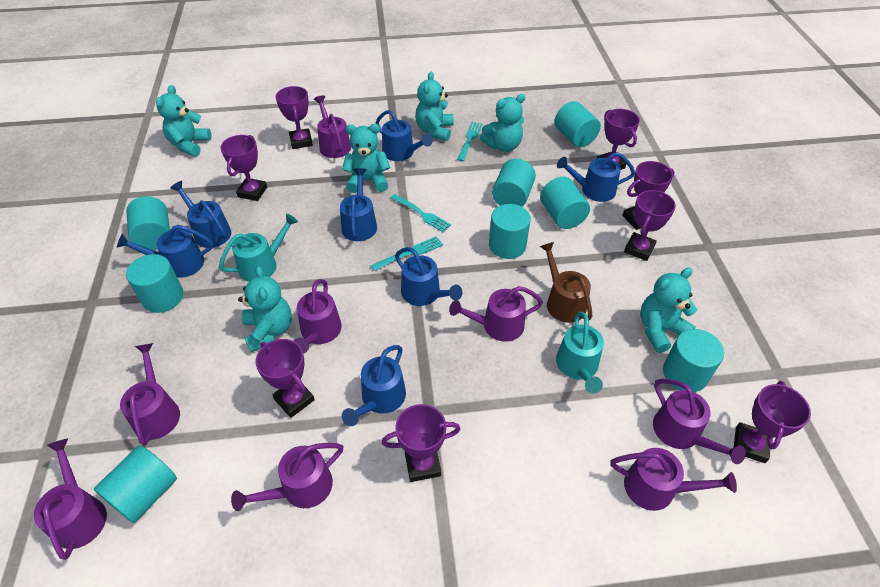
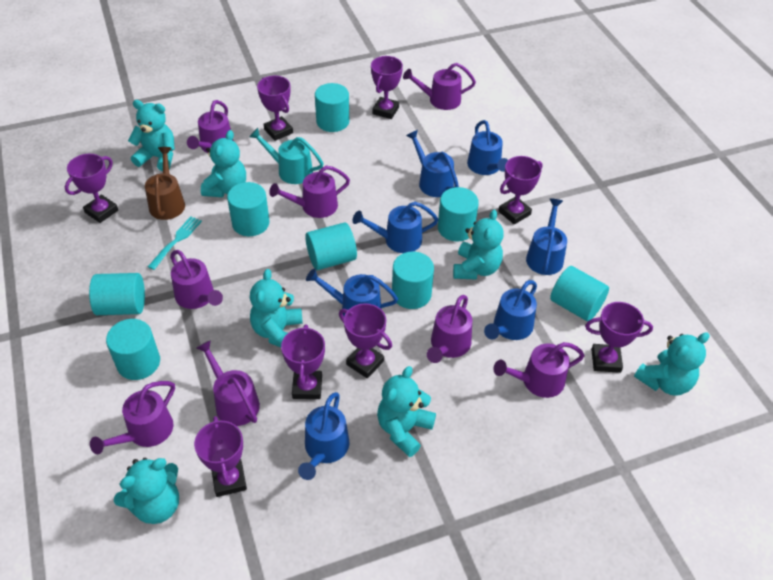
turquoise fork: [371,236,443,271] [391,194,451,232] [457,122,482,162] = 3 -> [148,216,202,270] = 1
turquoise teddy bear: [156,85,211,157] [238,266,292,352] [342,124,390,193] [415,71,454,141] [480,94,525,152] [640,268,697,353] = 6 -> [114,458,179,524] [128,100,175,171] [201,130,246,197] [250,269,303,347] [377,366,436,457] [453,210,503,280] [634,332,709,396] = 7
turquoise watering can: [219,214,298,282] [556,312,604,394] = 2 -> [249,128,324,184] = 1

